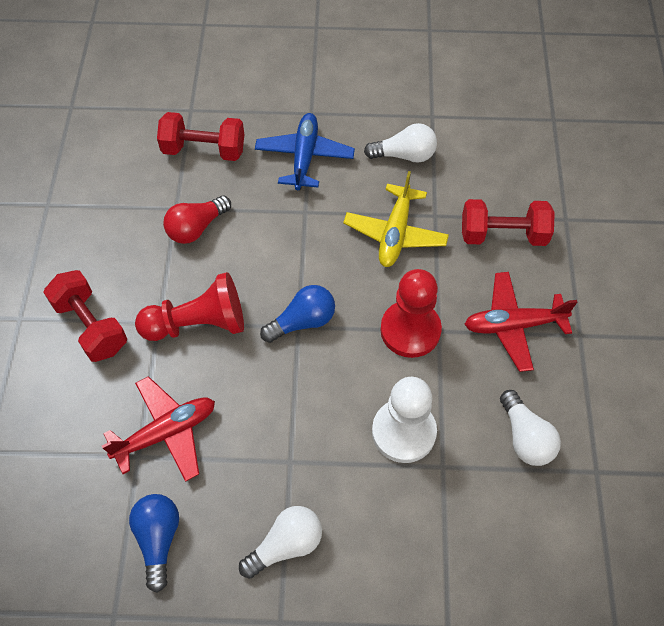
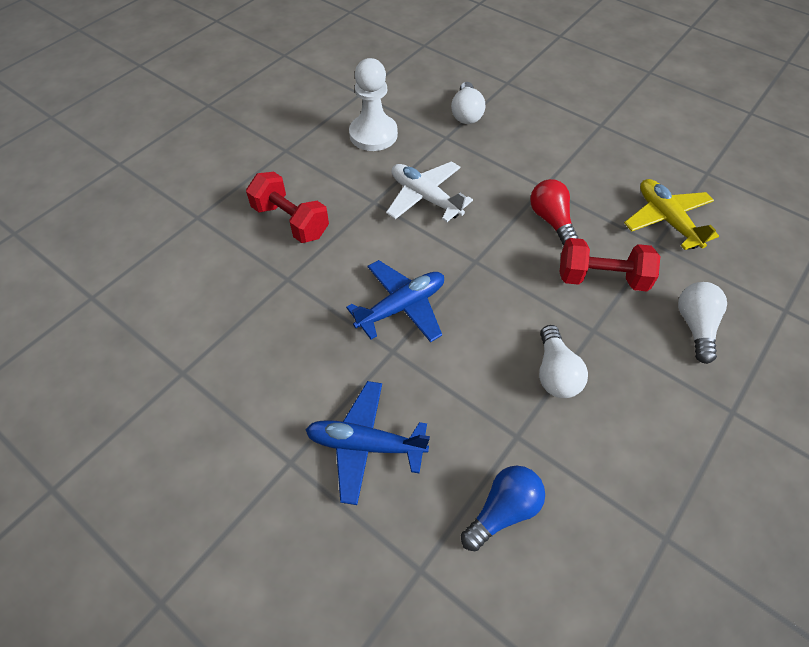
blue light bulb: [129,494,179,593] [260,285,335,343] = 2 -> [461,465,545,551] = 1
blue plane: [255,113,355,190] = 1 -> [306,381,430,505] [346,260,444,343] = 2
red dumbbell: [43,270,127,362] [157,112,244,161] [462,199,555,246] = 3 -> [246,172,329,243] [559,238,660,291] = 2
red pawn: [135,272,244,341] [381,269,442,358] = 2 -> none = 0
red plane: [102,376,215,482] [464,272,577,372] = 2 -> none = 0
white plane: none = 0 -> [386,161,473,222] = 1

